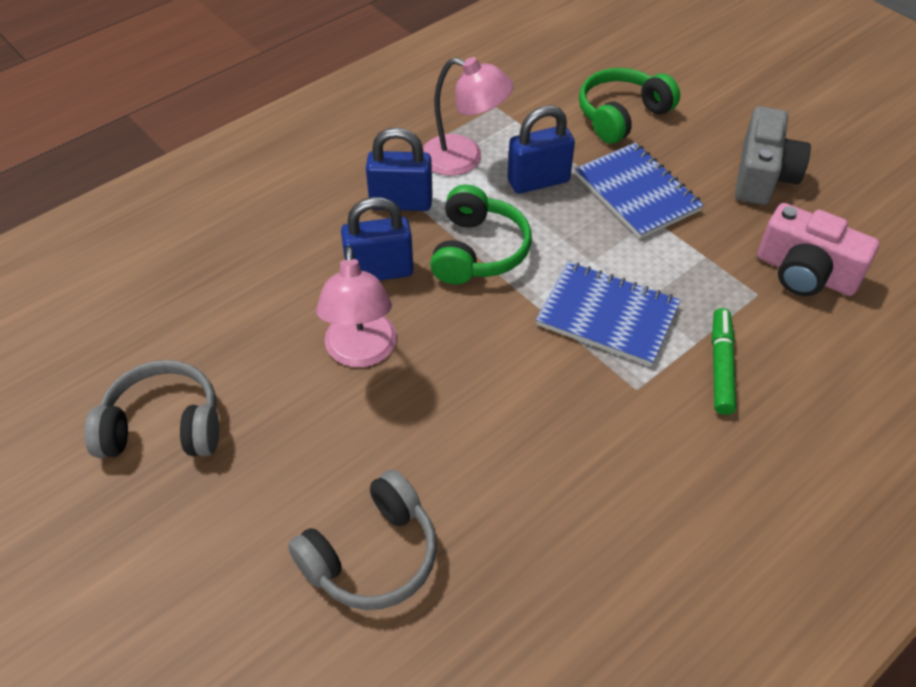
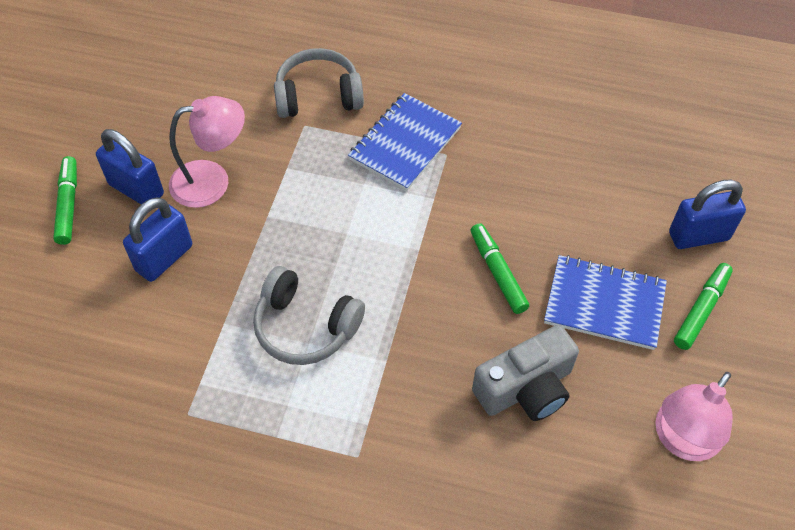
green headphones: [430,185,532,284] [579,68,680,144] = 2 -> none = 0
green marker: [712,308,736,415] = 1 -> [53,156,77,245] [471,223,529,314] [674,263,733,350] = 3
pink camera: [757,203,880,296] = 1 -> none = 0

